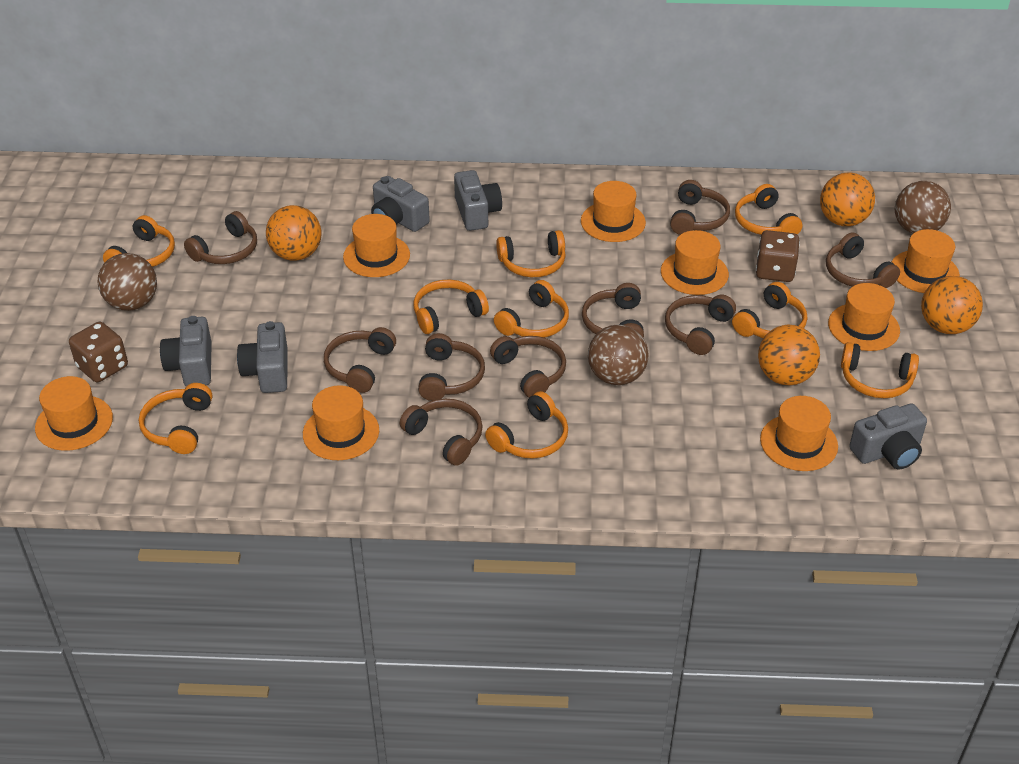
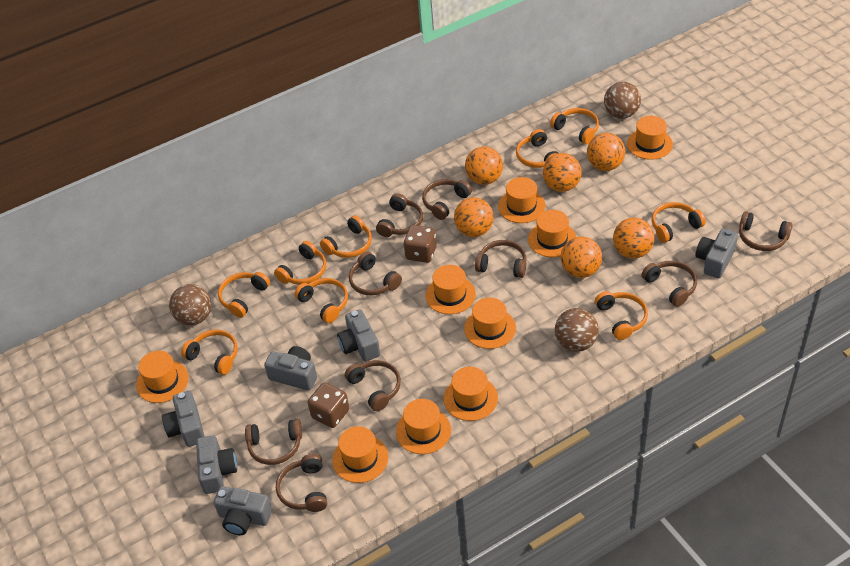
grey camera: [160,316,212,387] [237,321,288,393] [371,176,430,232] [454,170,502,231] [849,403,927,469] = 5 -> [162,391,205,447] [196,435,237,494] [214,486,272,535] [264,346,317,390] [337,309,380,362] [696,229,738,279] = 6
orange ball: [266,205,322,261] [758,325,820,386] [820,173,875,226] [921,276,983,334] = 4 -> [454,197,494,237] [465,146,503,185] [543,153,582,192] [561,237,602,278] [587,133,626,171] [613,218,654,259] = 6
orange hat: [35,376,113,451] [303,385,379,460] [343,214,410,277] [581,181,646,242] [661,230,729,295] [760,396,838,471] [828,283,900,351] [892,229,960,293] = 8 -> [136,351,189,403] [332,426,389,483] [396,399,451,454] [425,265,476,314] [444,367,498,421] [464,297,516,349] [498,177,546,223] [528,210,577,257] [627,116,673,160] = 9

